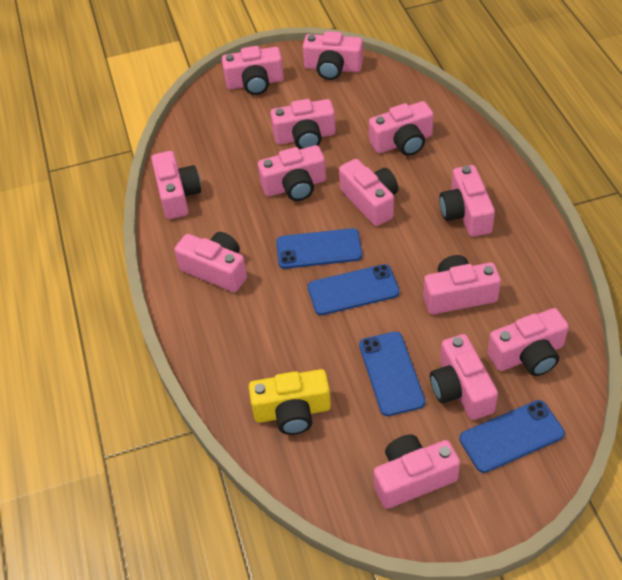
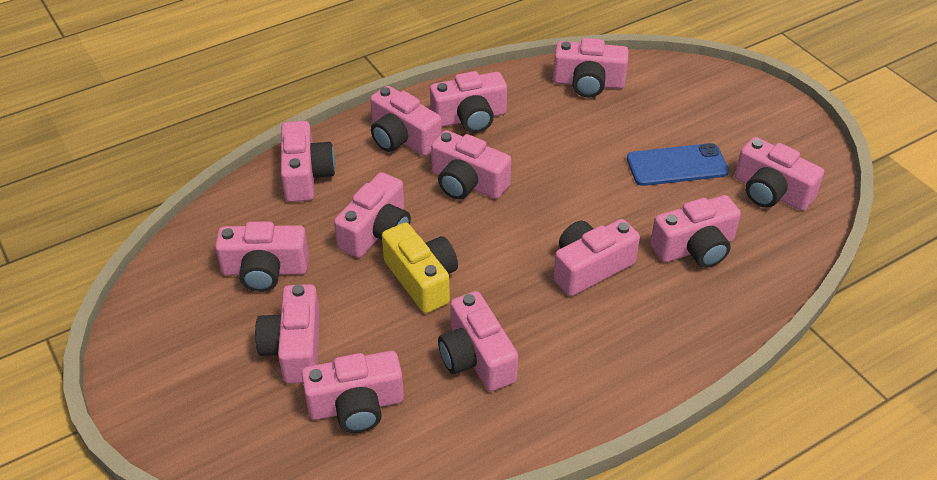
blue phone: [276,228,362,269] [308,264,400,315] [359,332,425,416] [459,400,565,473] = 4 -> [627,143,729,186] = 1

